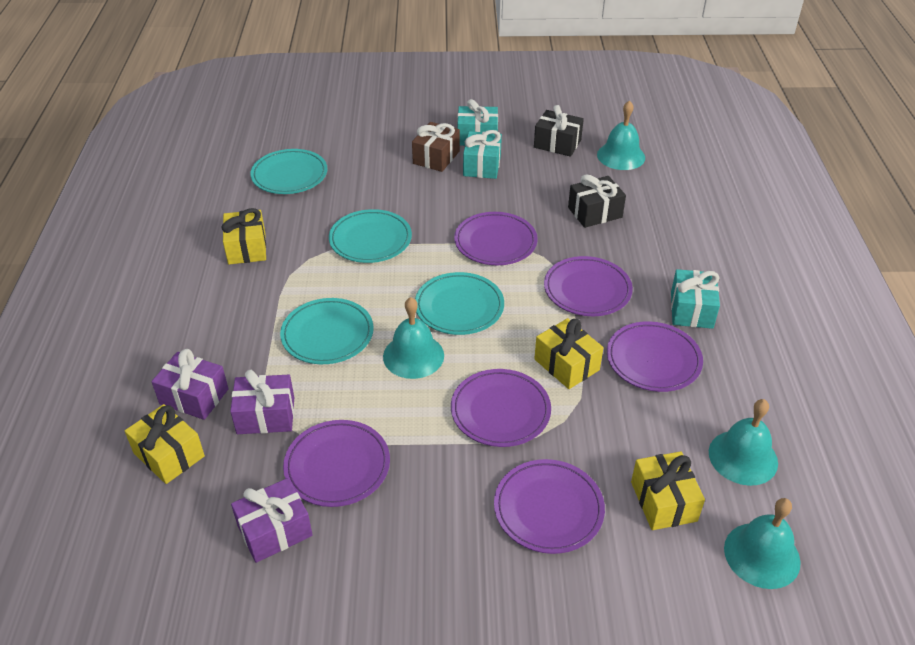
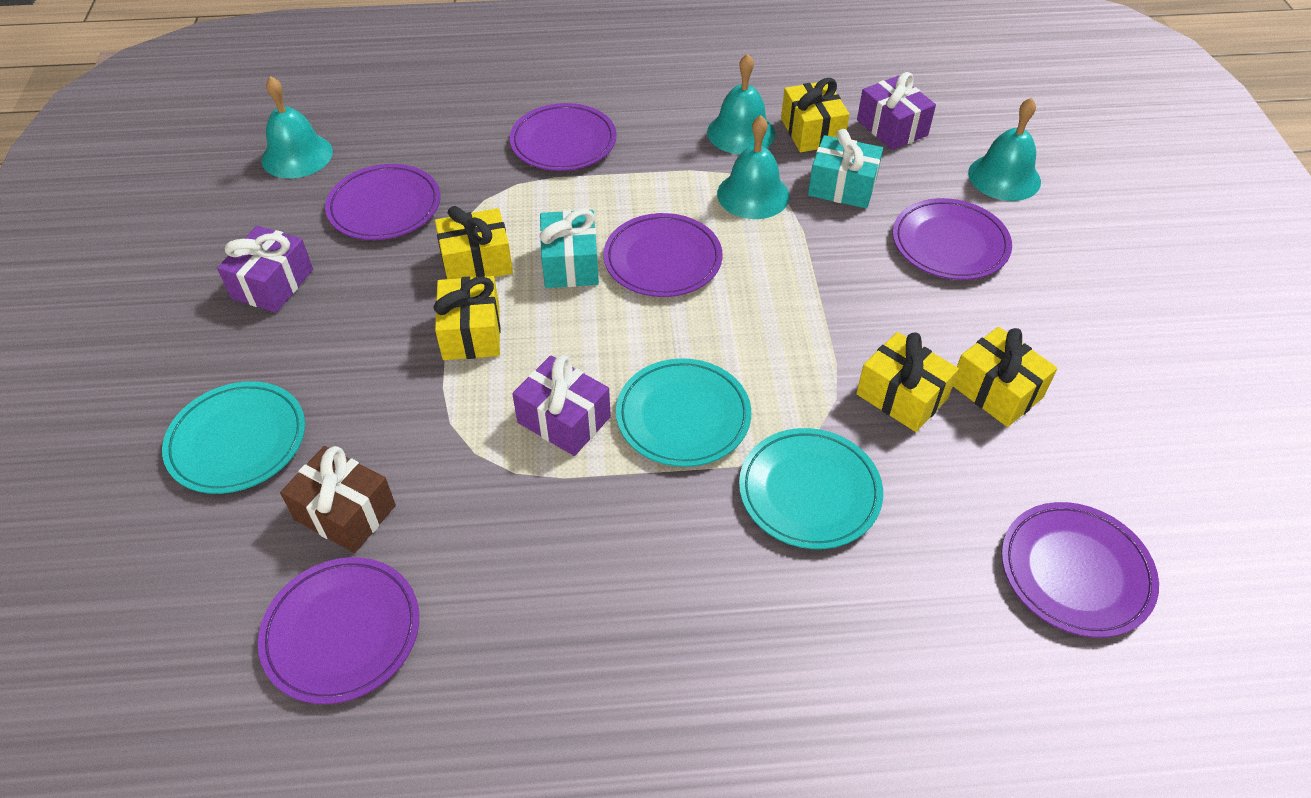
black gift: [534,105,584,157] [568,174,626,228] = 2 -> none = 0
turquoise gift: [458,99,498,146] [463,130,502,179] [671,269,720,329] = 3 -> [540,209,599,288] [808,129,883,208] = 2
turquoise plate: [250,149,327,194] [280,298,374,364] [329,209,412,263] [415,272,504,335] = 4 -> [162,381,305,494] [616,358,751,467] [739,428,883,549] = 3
yellow gift: [125,404,205,484] [221,208,266,264] [534,318,603,389] [631,451,705,530] = 4 -> [434,276,501,360] [435,206,513,279] [781,78,849,152] [856,332,959,432] [953,327,1058,427] = 5

